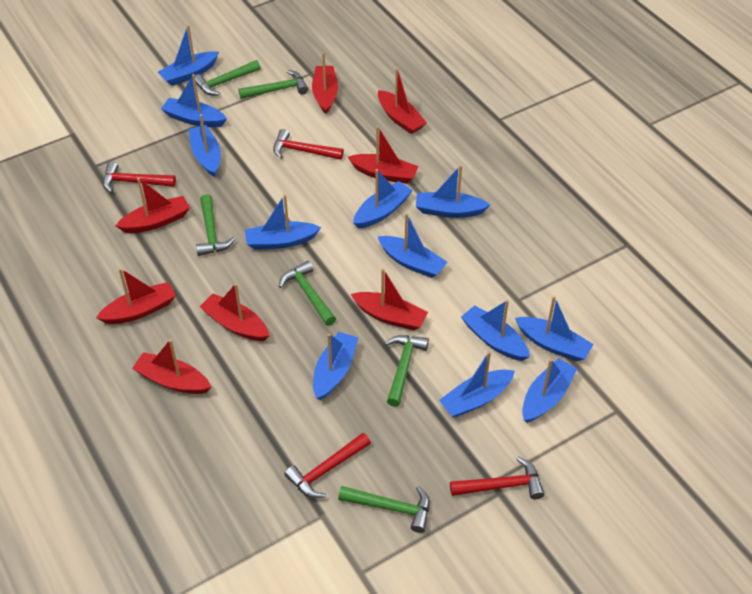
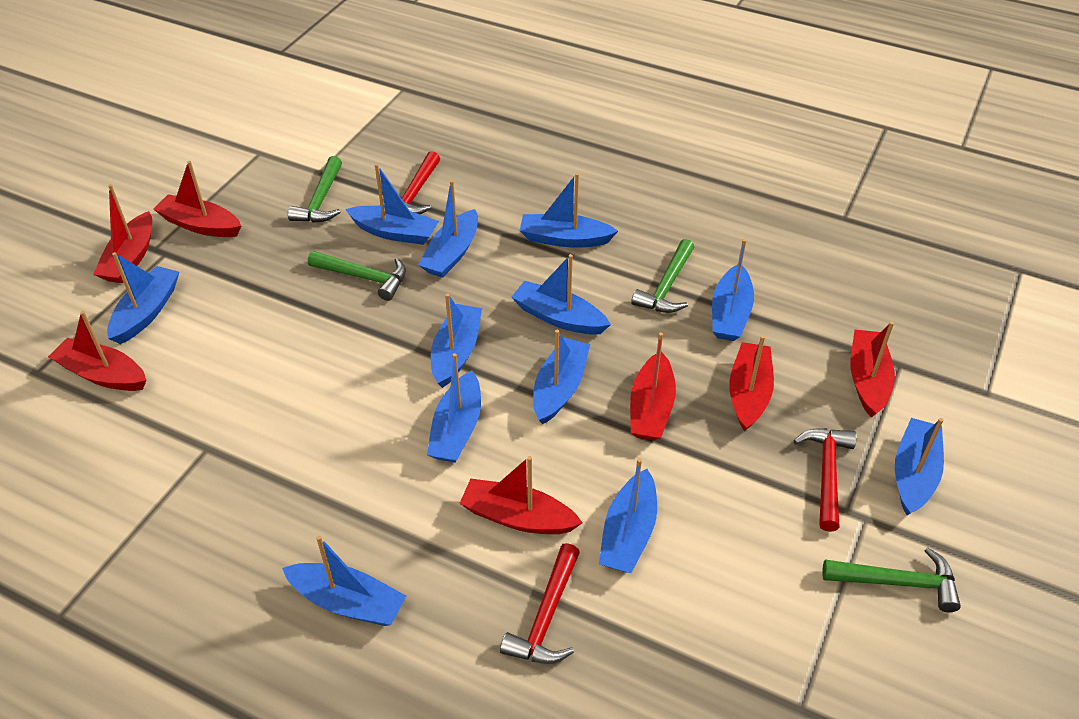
green hammer: [195,60,261,96] [196,194,235,256] [238,70,308,99] [279,261,336,326] [338,486,430,533] [384,335,429,407] = 6 -> [288,156,342,223] [308,251,406,301] [631,239,695,313] [822,547,961,612] = 4
red boat: [96,268,176,324] [116,178,190,233] [132,339,211,394] [200,283,269,341] [312,52,338,114] [348,126,419,184] [351,269,428,330] [378,68,427,134] = 8 -> [48,311,146,391] [93,184,152,283] [153,161,241,237] [459,456,582,534] [630,332,676,441] [729,335,774,432] [850,321,895,417] = 7
red hammer: [103,162,176,193] [273,129,344,160] [284,433,371,498] [450,457,544,499] = 4 -> [383,151,440,214] [500,543,580,664] [794,428,857,532] = 3

